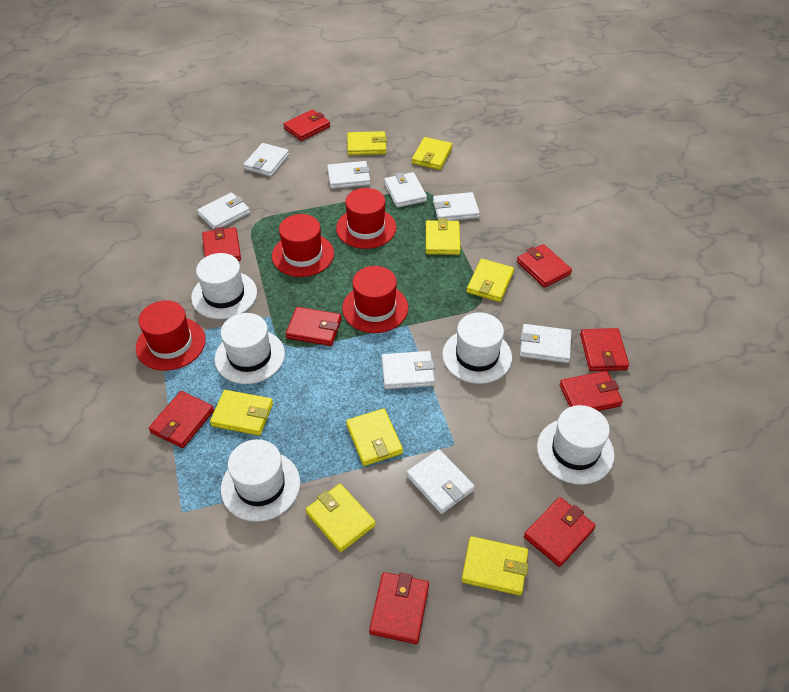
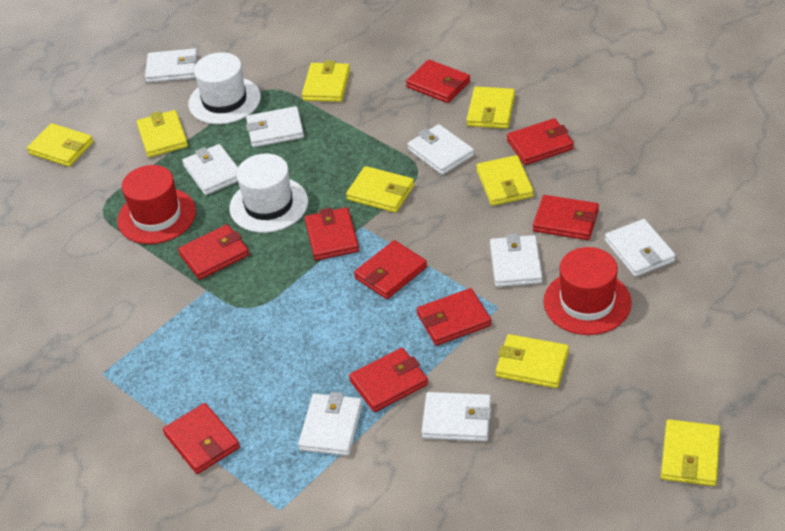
red hat: [136,300,206,371] [272,214,334,277] [336,188,396,249] [342,266,408,333] = 4 -> [117,165,196,244] [543,247,632,335] = 2
white hat: [191,253,257,319] [215,313,285,384] [221,439,300,522] [442,312,512,384] [537,405,615,485] = 5 -> [188,52,261,124] [229,154,308,233] = 2

